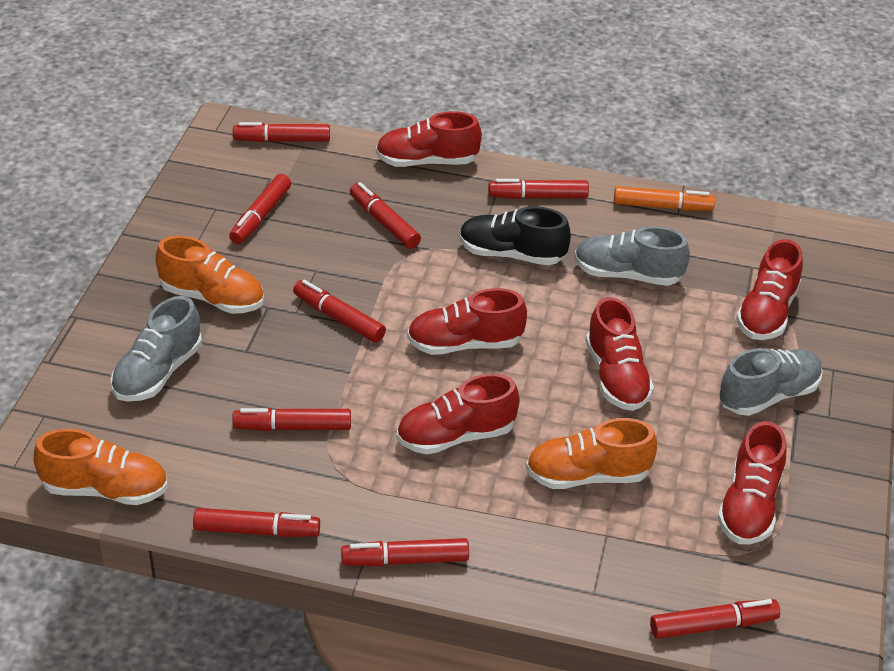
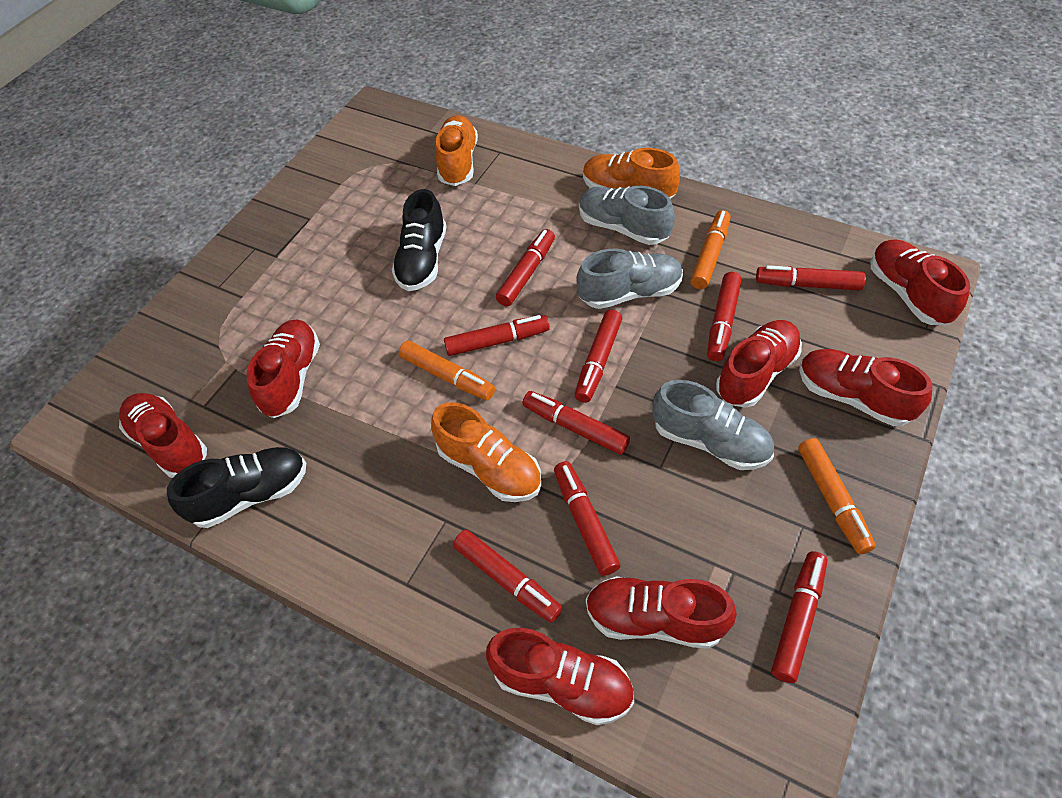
black shoe: [459,206,571,265] = 1 -> [167,447,306,528] [392,189,447,291] = 2
orange marker: [614,186,715,211] = 1 -> [399,341,495,400] [690,210,730,289] [798,438,876,554] = 3
red shoe: [376,111,482,167] [397,374,520,454] [407,288,527,355] [586,297,654,411] [717,421,786,544] [736,239,803,340] = 6 -> [119,393,207,478] [247,320,320,418] [486,628,634,725] [586,576,737,649] [716,320,802,408] [799,349,933,426] [871,239,970,325] = 7

